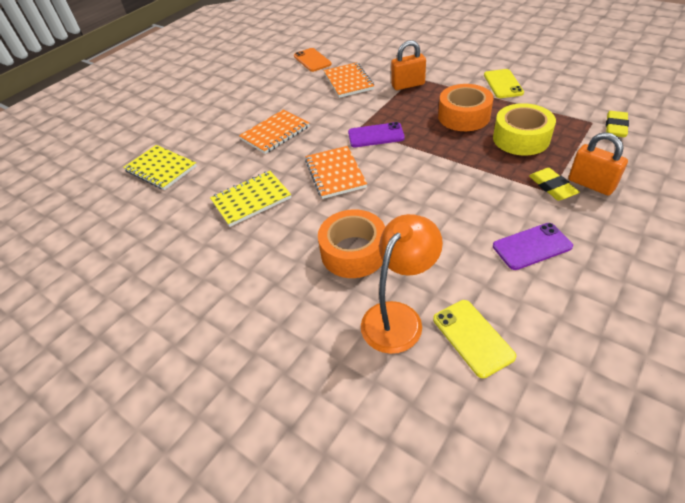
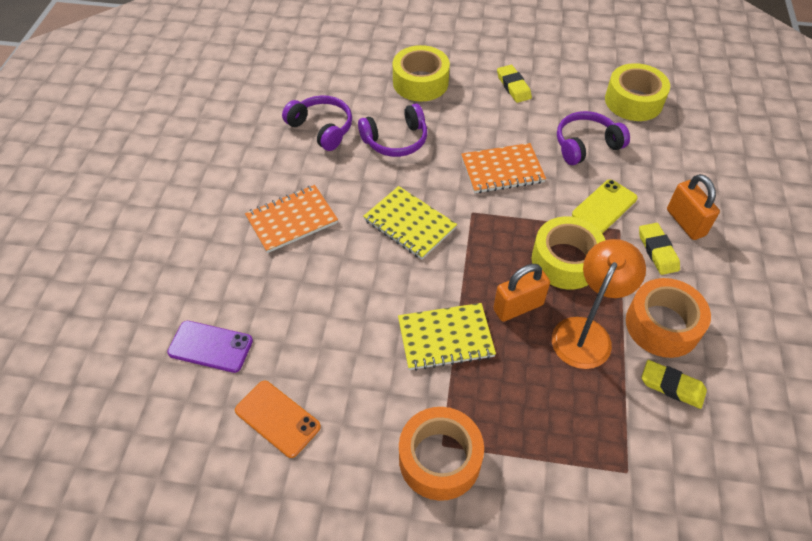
orange notebook: [239,109,309,154] [305,146,367,199] [324,62,374,98] = 3 -> [245,185,338,253] [461,143,546,193] = 2
purple headphones: none = 0 -> [282,95,352,151] [358,104,427,157] [557,111,630,165] = 3
purple phone: [348,122,405,147] [493,223,573,270] = 2 -> [167,321,253,373] = 1
yellow eraser: [529,168,580,201] [606,111,629,137] = 2 -> [497,65,532,103] [639,223,680,275] [641,360,707,409] = 3
yellow phone: [433,300,516,378] [484,69,524,98] = 2 -> [572,179,638,233] = 1
yellow tape: [493,103,556,156] = 1 -> [393,45,450,102] [532,216,605,289] [605,63,670,121] = 3

